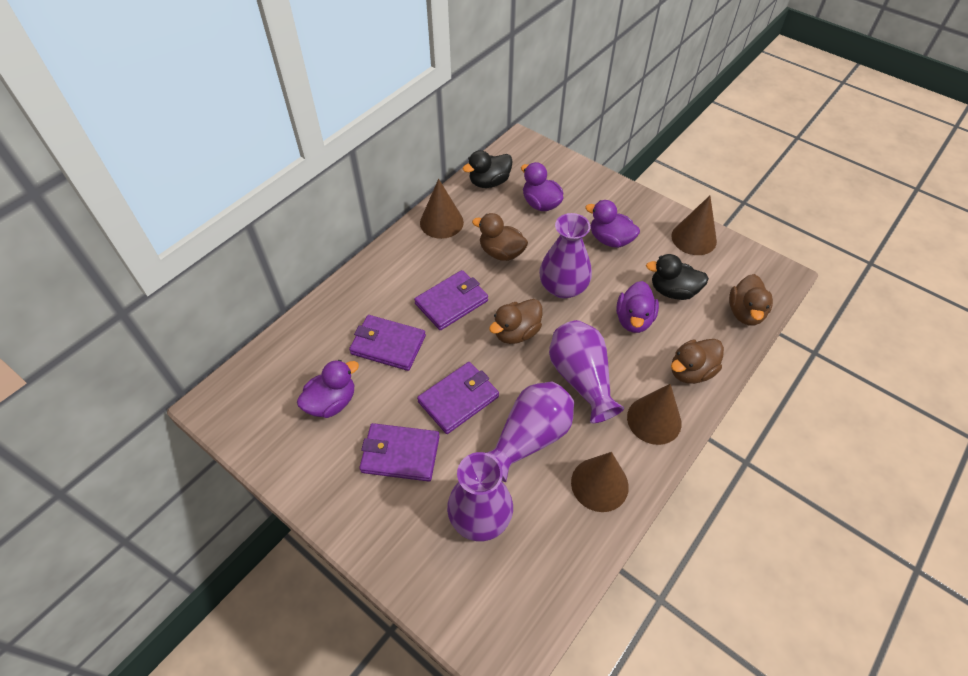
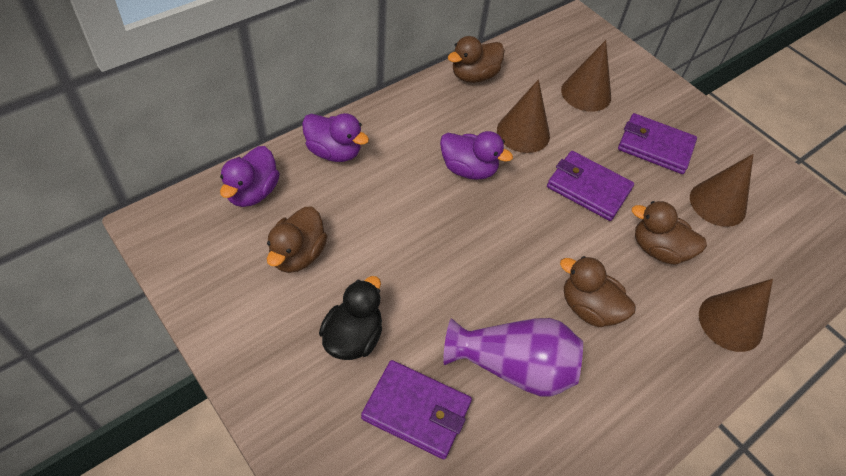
black duck: [462,150,513,188] [646,254,709,300] = 2 -> [319,276,382,360] = 1
purple duck: [297,360,359,418] [521,162,564,211] [585,200,640,248] [616,281,659,333] = 4 -> [220,146,280,207] [302,113,369,162] [440,131,513,180] = 3
purple vase: [447,452,513,541] [486,381,574,482] [539,213,592,299] [549,320,624,423] = 4 -> [443,318,583,396] = 1
purple wallet: [349,315,426,371] [359,423,440,482] [414,270,488,330] [417,362,499,434] = 4 -> [361,360,472,459] [547,151,634,221] [618,113,697,174] = 3

